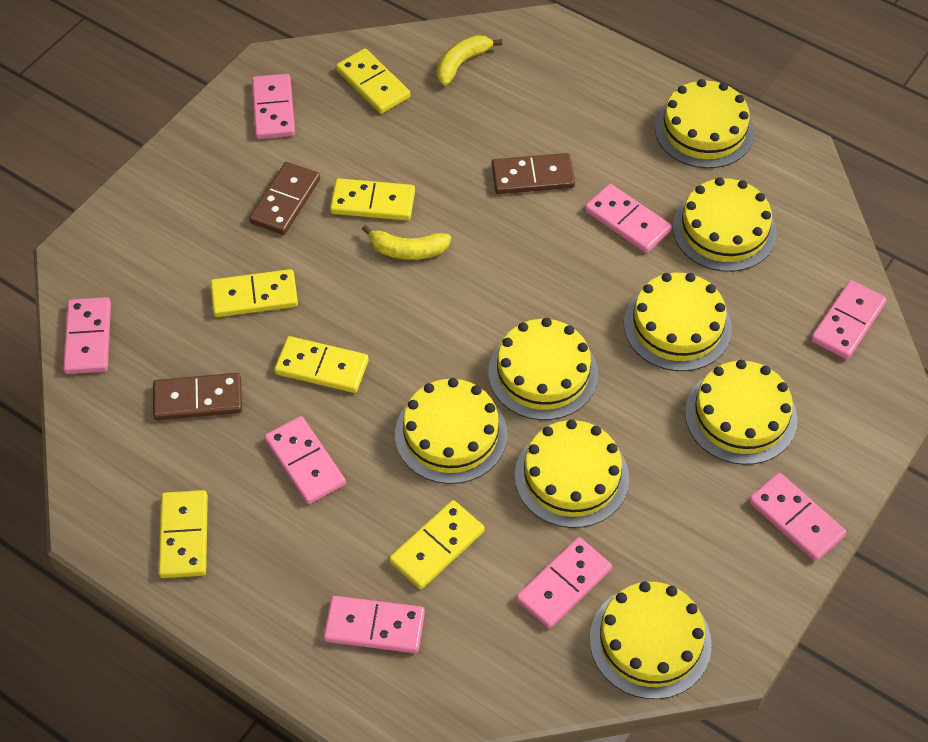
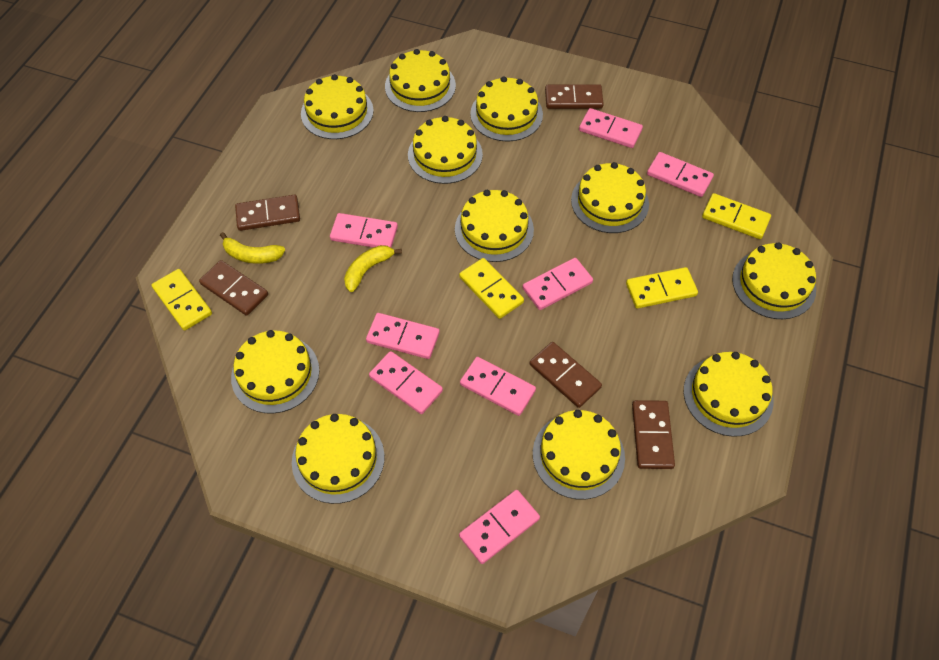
brown domino: [153,373,242,421] [249,162,320,235] [491,153,575,194] = 3 -> [199,260,268,316] [235,195,300,231] [530,342,602,408] [545,84,604,109] [632,400,675,469] = 5
yellow cake: [395,378,507,484] [488,318,598,420] [515,419,629,528] [590,582,712,699] [624,273,732,371] [655,79,754,168] [673,177,777,272] [685,360,797,465] = 8 -> [231,330,319,414] [292,414,385,504] [301,74,374,139] [385,49,456,112] [408,116,483,184] [455,190,534,262] [470,76,543,142] [533,410,625,499] [571,162,649,233] [684,352,774,437] [732,242,816,319] = 11
yellow domino: [158,490,208,578] [210,269,298,317] [274,336,369,393] [330,178,415,221] [336,49,410,114] [389,500,485,589] = 6 -> [152,269,212,331] [459,258,524,319] [626,267,698,309] [702,193,771,239] = 4

